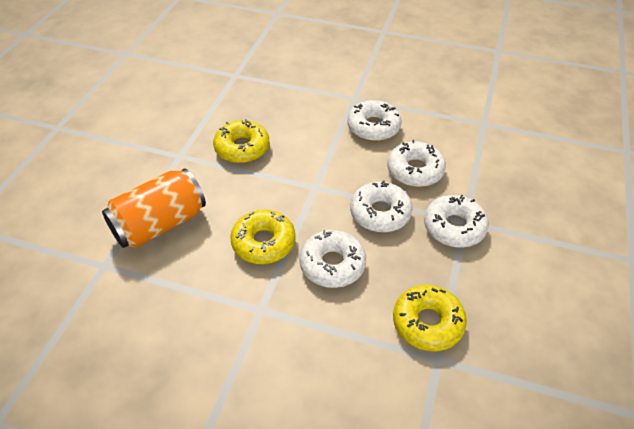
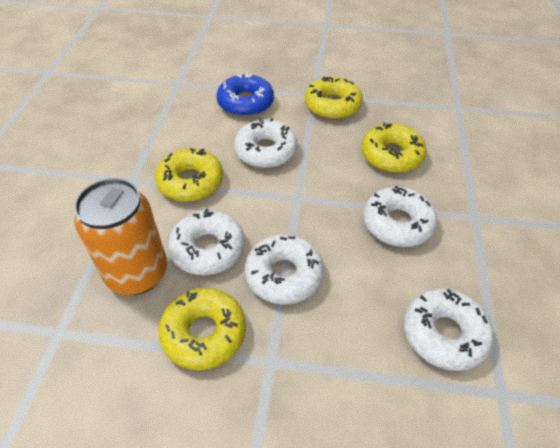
blue donut: none = 0 -> [217,73,274,117] = 1
yellow donut: [213,119,270,163] [230,210,296,264] [393,285,467,351] = 3 -> [155,148,223,202] [158,288,246,370] [305,77,363,119] [361,122,427,173] = 4

